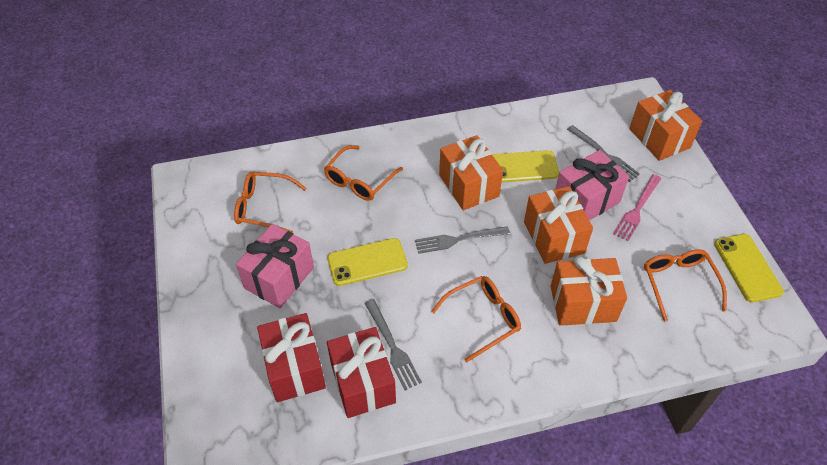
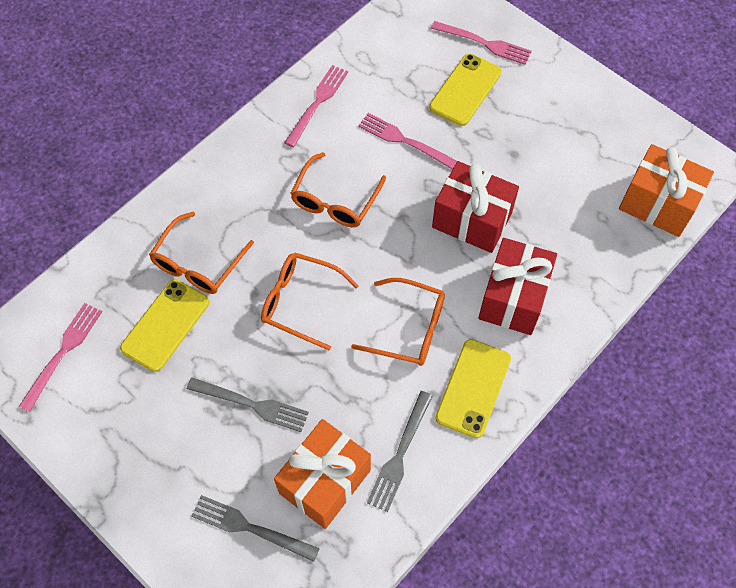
orange gift: [439,135,503,210] [524,186,593,264] [550,256,627,326] [629,90,702,161] = 4 -> [274,419,371,529] [619,144,714,237] = 2
pink fork: [613,174,661,241] = 1 -> [19,303,102,412] [284,65,348,147] [358,113,457,170] [431,21,532,65] = 4
pink gift: [236,224,314,308] [555,150,629,221] = 2 -> none = 0

